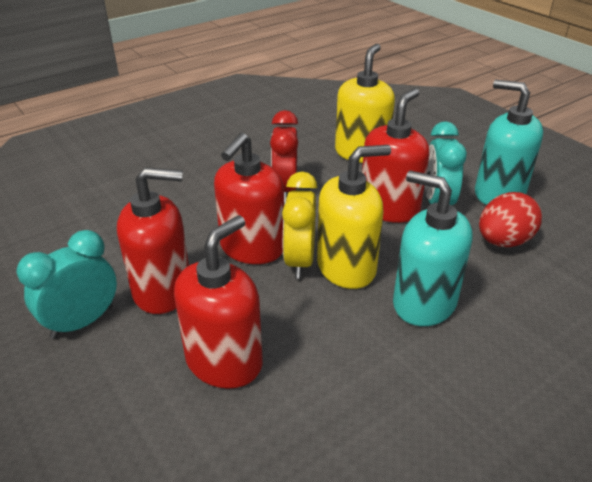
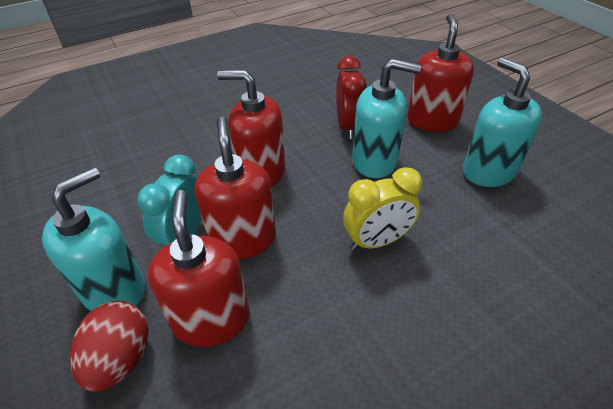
turquoise clock: [17,230,117,339] [425,121,467,205] = 2 -> [137,155,202,245] = 1
turquoise soap dispenser: [393,170,473,326] [475,80,543,205] = 2 -> [42,167,145,311] [352,59,421,178] [463,57,542,187] = 3
yellow soap dispenser: [317,145,391,289] [335,44,395,163] = 2 -> none = 0

